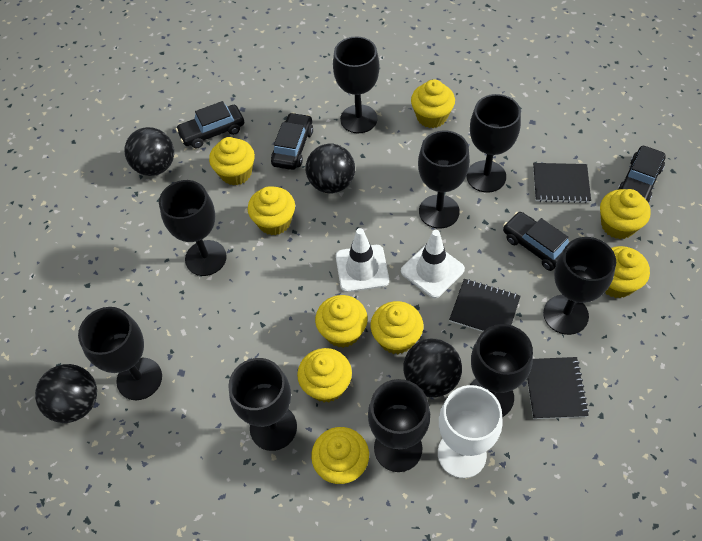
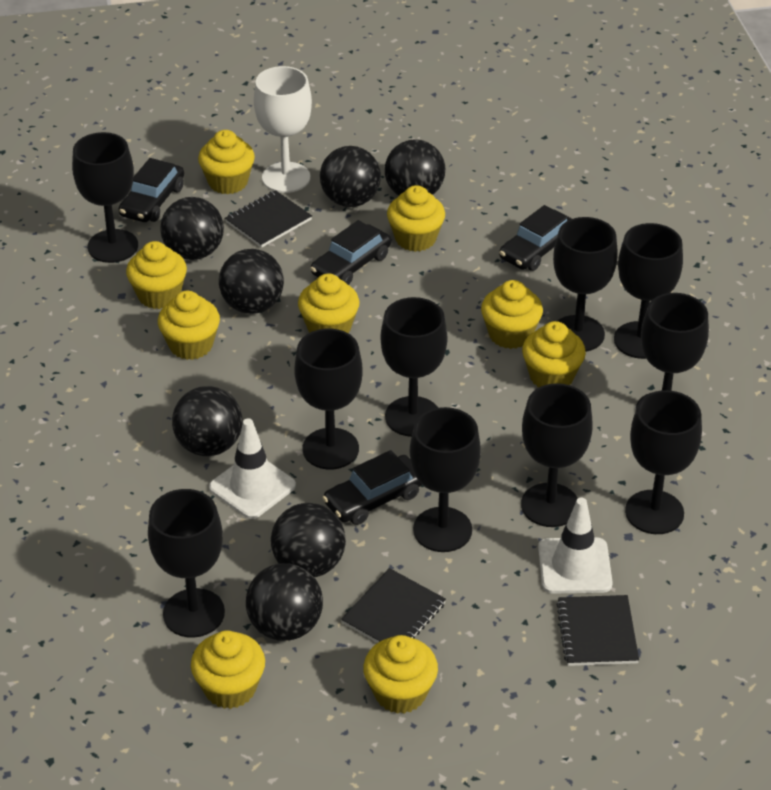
black ball: [35,364,97,423] [125,127,174,176] [305,144,355,193] [403,339,462,397] = 4 -> [160,197,224,260] [172,386,243,456] [219,249,284,314] [246,563,323,641] [271,503,346,577] [320,146,381,207] [385,139,445,196] = 7
black goblet: [78,307,162,400] [159,180,227,276] [228,358,297,451] [333,36,380,133] [368,379,430,472] [418,130,470,229] [466,94,521,193] [470,324,533,417] [543,237,616,335] = 9 -> [72,132,138,263] [148,489,225,638] [294,329,362,469] [381,297,447,437] [410,407,481,552] [521,383,593,527] [553,217,618,352] [614,223,683,359] [625,390,702,534] [636,293,709,409] = 10

